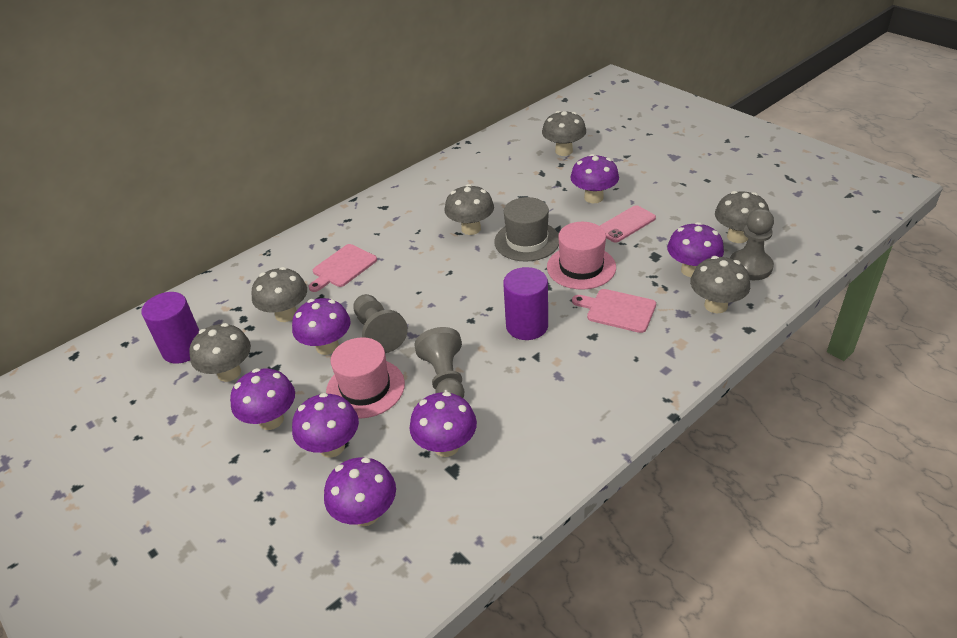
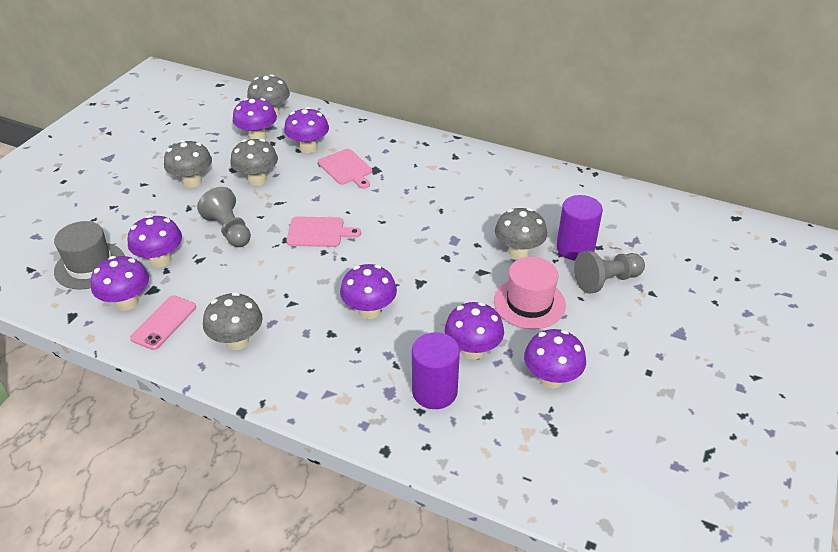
grey mushroom: [189,323,251,382] [251,267,307,322] [445,184,494,235] [542,111,586,156] [690,256,750,313] [715,191,769,243] = 6 -> [164,140,212,188] [203,292,263,350] [230,139,278,186] [247,75,290,116] [495,208,547,259] = 5
grey pawn: [353,294,408,353] [414,327,464,398] [730,209,774,280] = 3 -> [197,187,251,247] [574,251,645,294] = 2
pink hat: [326,337,405,419] [547,222,616,290] = 2 -> [494,257,566,329] = 1

